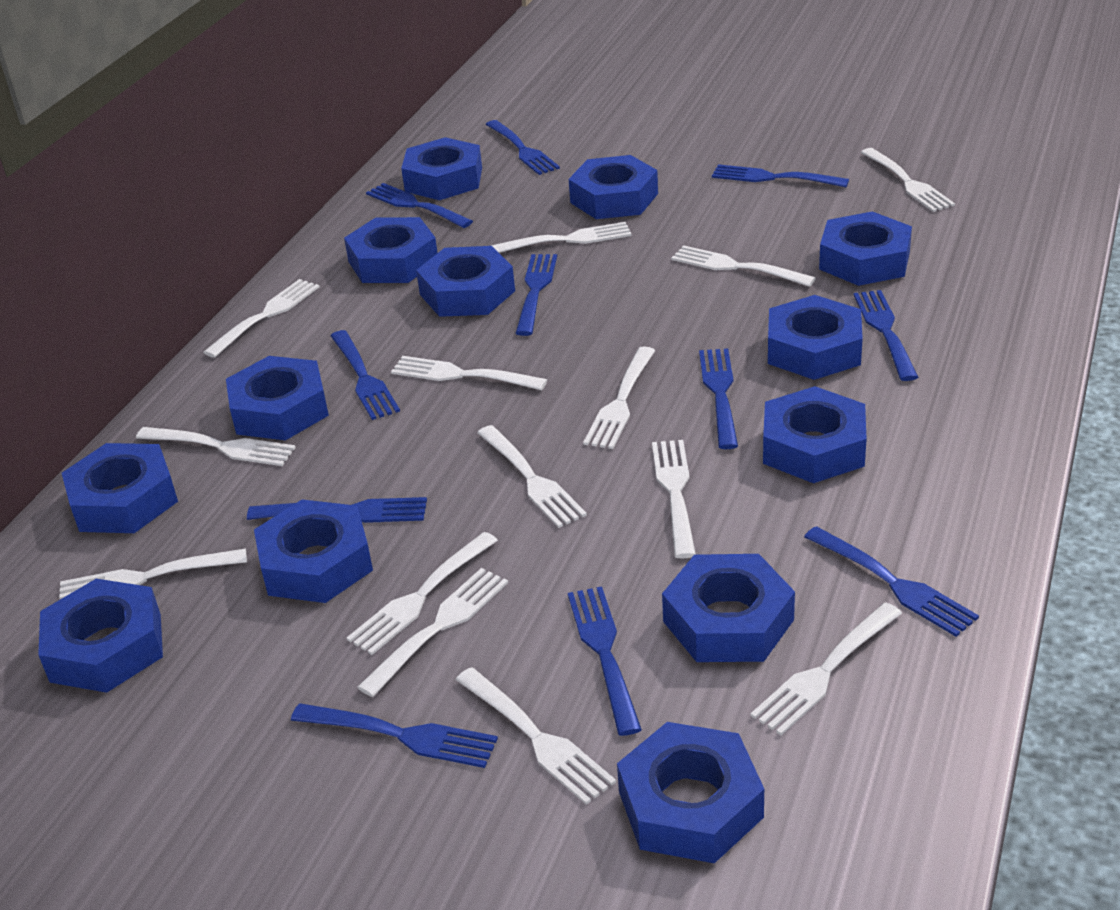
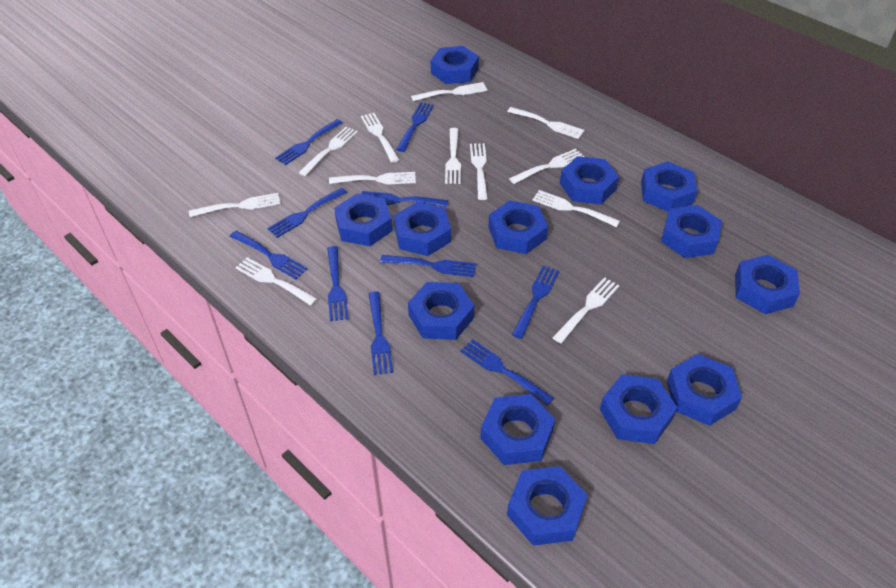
blue fork: [247,497,427,523] [291,703,498,768] [331,330,400,420] [366,183,473,228] [486,120,560,175] [516,254,557,336] [568,586,642,736] [699,349,738,449] [712,164,849,187] [804,526,979,637] [854,290,918,381] = 11 -> [230,230,308,279] [267,188,347,238] [275,119,343,165] [327,246,348,321] [362,191,448,207] [369,291,393,375] [380,255,476,277] [396,102,434,152] [460,339,554,406] [512,266,559,339] = 10
white fork: [59,548,247,599] [136,427,296,466] [203,279,320,358] [347,532,498,655] [357,568,508,697] [391,356,547,390] [456,667,616,805] [477,425,587,528] [491,222,632,253] [583,346,655,449] [652,440,696,559] [671,245,816,287] [750,602,902,735] [861,148,955,212] = 14 -> [189,193,281,217] [235,257,318,306] [299,127,358,176] [329,172,416,185] [361,113,399,163] [411,82,488,101] [445,128,461,184] [470,143,488,200] [507,107,585,139] [509,149,585,184] [532,190,620,227] [552,277,619,344] = 12

